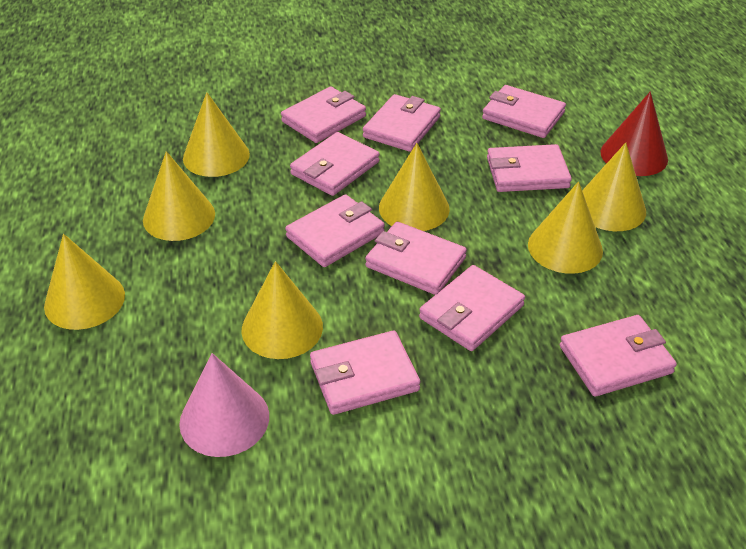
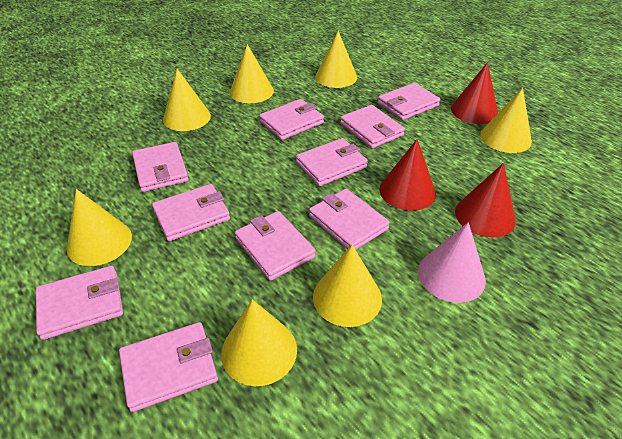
red cone: [601,92,668,176] = 1 -> [379,139,436,211] [451,62,498,124] [455,163,516,237] = 3

